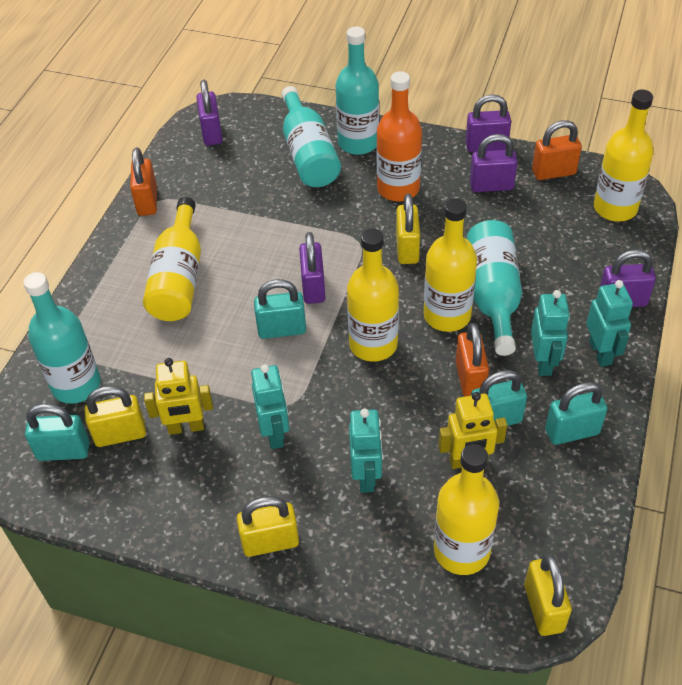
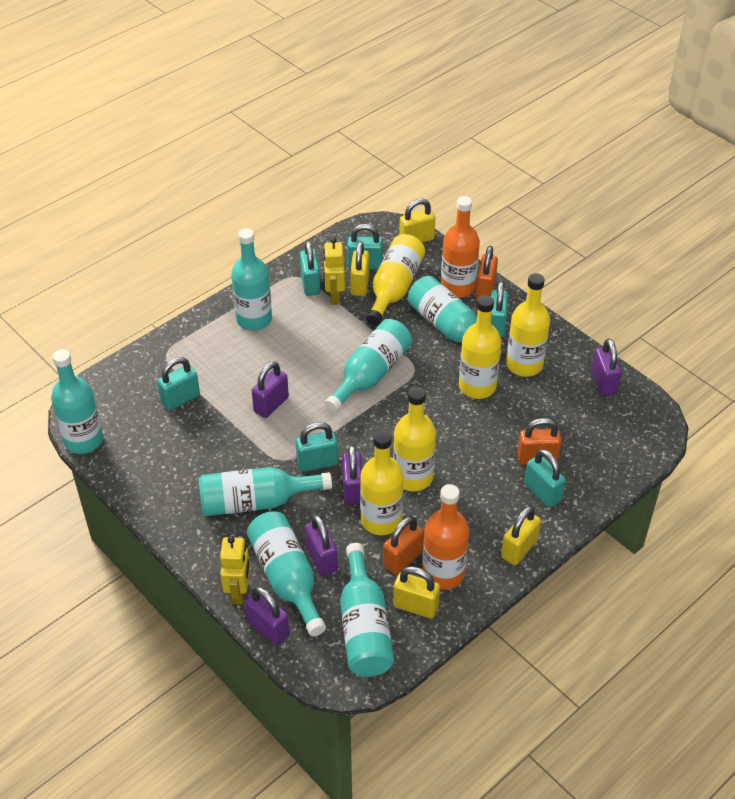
orange bottle: [377,71,422,201] = 1 -> [422,484,469,590] [441,196,480,298] = 2
turquoise bottle: [23,272,101,404] [282,86,341,187] [335,27,379,155] [466,220,522,356] = 4 -> [51,349,103,454] [199,467,332,516] [231,228,272,331] [247,512,326,636] [325,319,412,413] [340,543,394,677] [408,276,501,355] = 7
turquoise padlock: [25,404,90,461] [254,279,306,339] [471,370,527,426] [545,382,607,445] = 4 -> [157,357,200,411] [296,422,338,472] [300,241,321,296] [347,224,383,270] [491,281,508,337] [524,449,566,508] = 6
turquoise robot: [251,364,289,449] [349,409,383,493] [531,290,570,376] [586,280,633,367] = 4 -> none = 0

